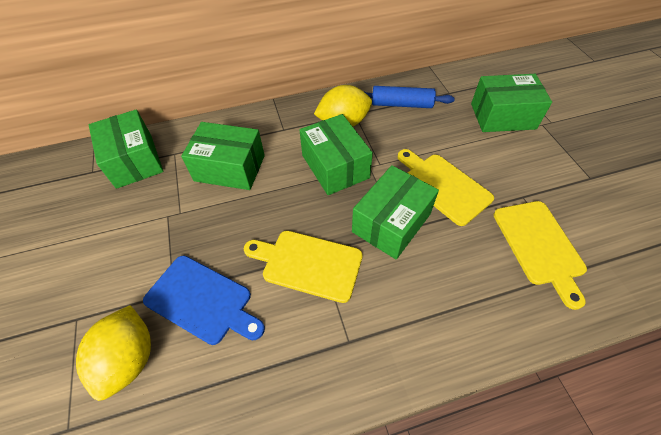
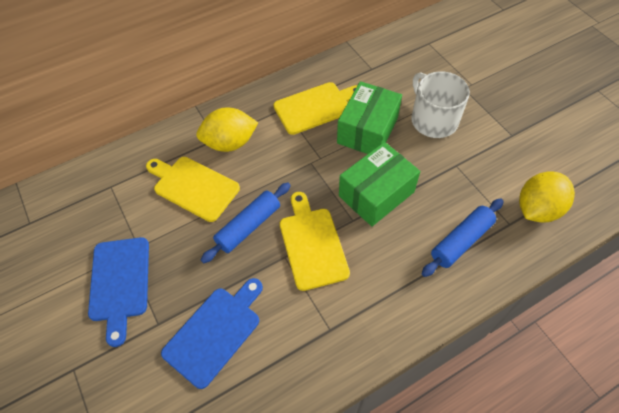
blue cutting board: [143,256,265,345] = 1 -> [88,237,149,347] [161,278,263,389] = 2
blue rolling pin: [363,86,455,108] = 1 -> [201,182,291,263] [422,198,504,277] = 2
green box: [89,110,163,189] [181,122,265,190] [299,114,373,195] [352,165,439,260] [471,74,552,132] = 5 -> [337,81,402,154] [339,142,420,226] = 2
white mug: none = 0 -> [411,71,470,138] = 1

